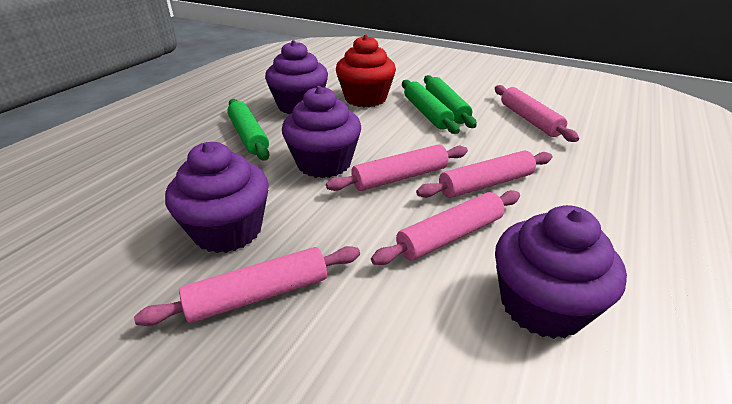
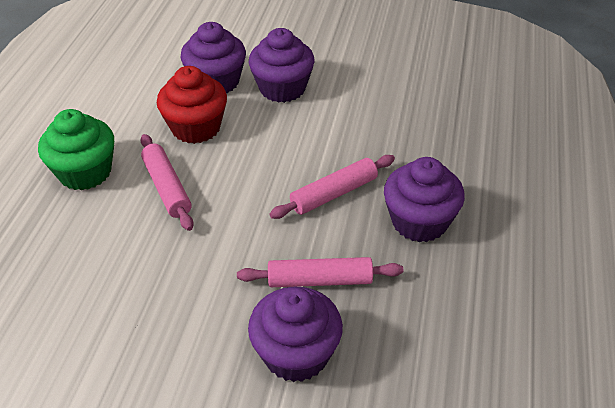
green cupcake: none = 0 -> [38,109,114,191] = 1
green rolling pin: [227,99,270,160] [402,80,460,134] [424,75,477,128] = 3 -> none = 0
pink rolling pin: [134,246,360,326] [326,144,468,191] [371,190,520,265] [416,151,552,198] [495,85,579,142] = 5 -> [140,134,194,231] [237,257,403,287] [269,155,395,219] = 3

